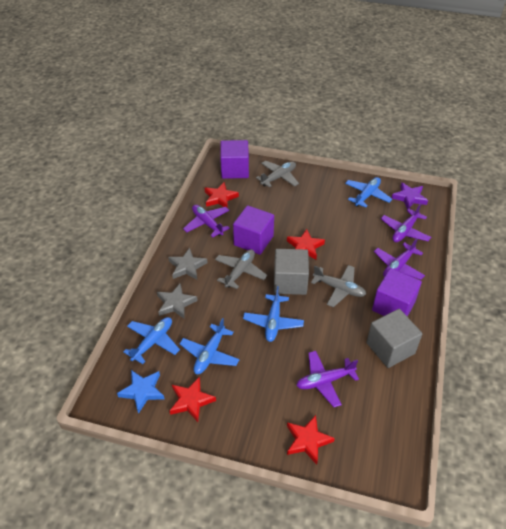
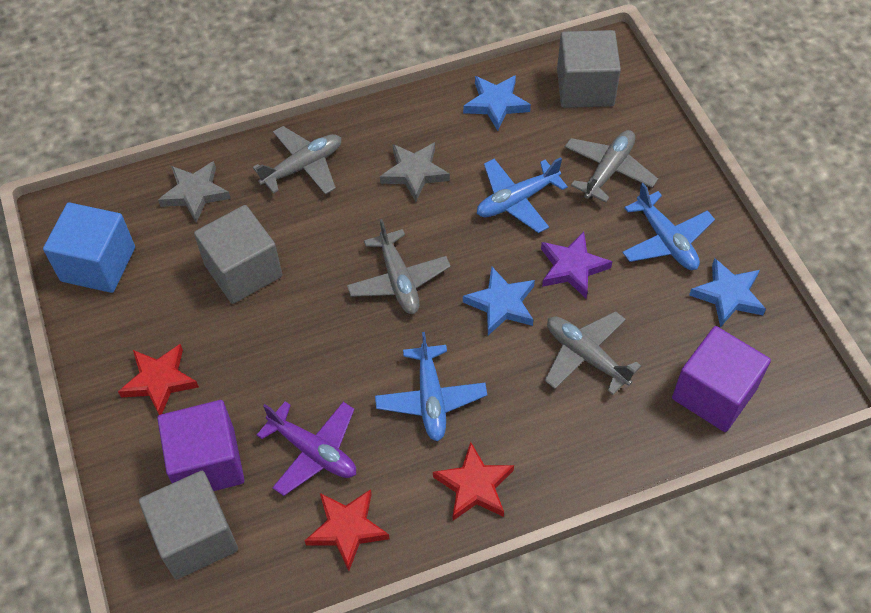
blue cube: none = 0 -> [43,202,135,293] = 1
blue plane: [123,317,180,364] [180,318,240,374] [243,286,304,342] [345,177,392,208] = 4 -> [375,332,487,441] [477,157,568,233] [622,183,715,270] = 3
blue star: [117,370,165,414] = 1 -> [463,75,531,131] [463,267,535,335] [689,258,766,328] = 3
grey cube: [274,249,309,295] [366,309,422,368] = 2 -> [139,471,238,579] [194,205,282,304] [557,30,621,108] = 3
grey plane: [215,249,267,289] [256,160,299,188] [311,265,366,307] = 3 -> [253,126,341,194] [347,219,451,314] [544,311,641,395] [565,130,658,202] = 4
purple cube: [220,140,249,179] [233,205,274,255] [372,268,422,317] = 3 -> [157,400,244,491] [672,326,771,432] = 2
purple plane: [183,205,230,238] [296,351,359,407] [374,238,425,280] [381,203,431,242] = 4 -> [257,401,356,496] = 1
red star: [170,377,216,422] [205,182,239,208] [287,229,325,259] [287,415,335,465] = 4 -> [118,344,199,415] [305,489,390,571] [433,442,514,521] = 3

